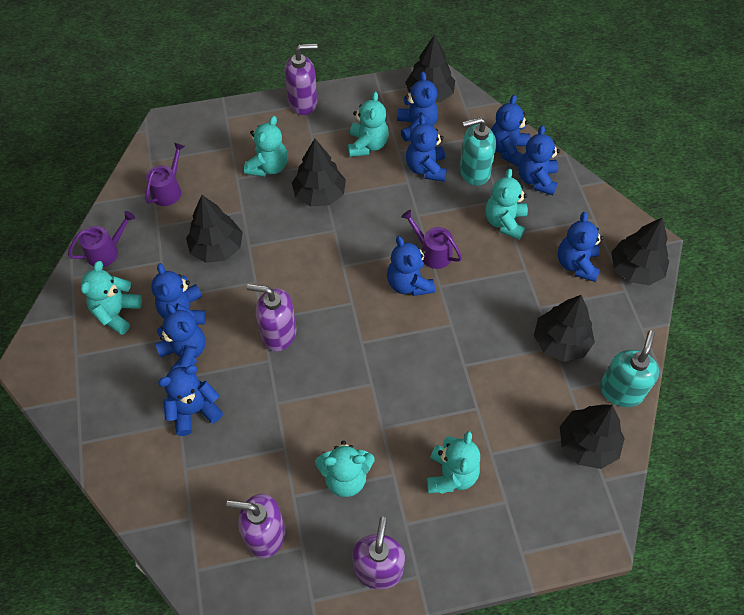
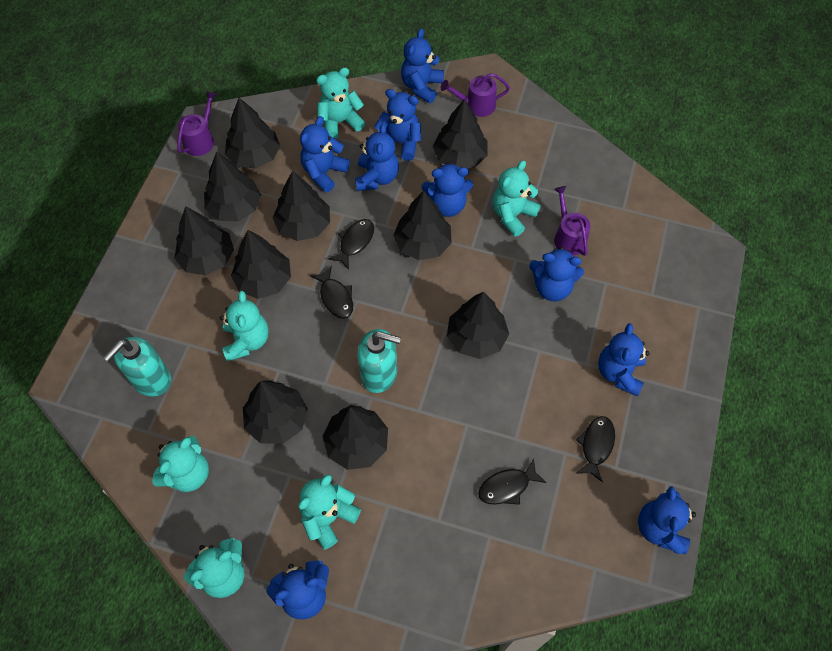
black fish: none = 0 -> [310,265,353,318] [328,219,374,270] [478,459,547,505] [576,416,615,482] = 4
black tree: [186,195,243,263] [292,138,346,206] [405,35,455,102] [534,295,595,362] [560,404,625,469] [611,217,669,285] = 6 -> [174,206,234,275] [204,152,261,221] [225,98,280,169] [231,230,291,299] [243,380,308,444] [273,171,330,241] [322,405,388,470] [393,191,452,260] [433,99,487,169] [447,292,509,359] = 10
purple soap dispenser: [226,494,285,559] [246,284,296,351] [285,44,318,115] [353,517,405,590] = 4 -> none = 0

